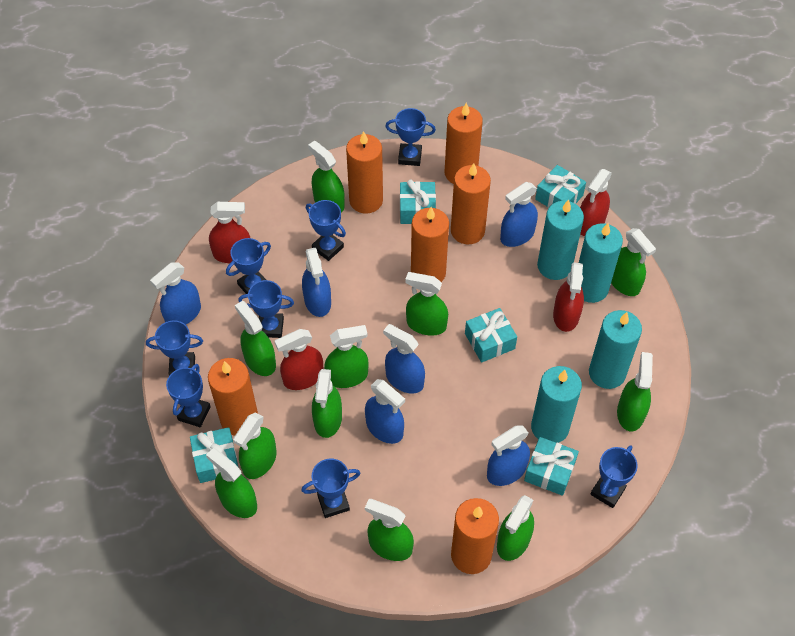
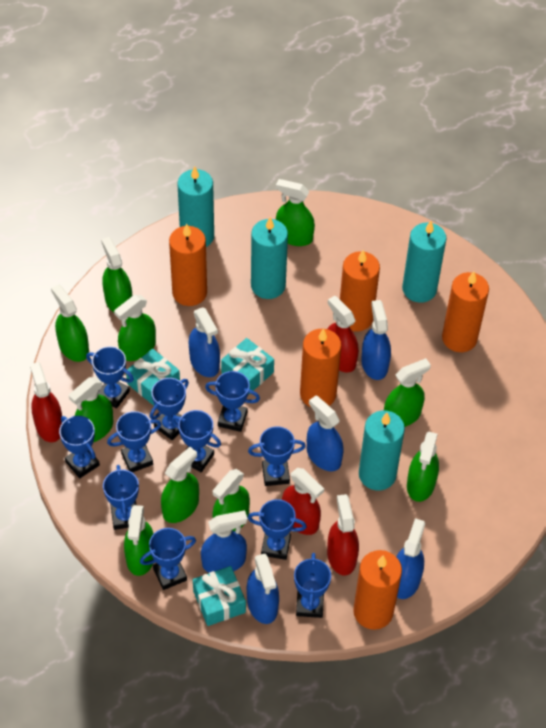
blue trophy: [146,320,203,376] [166,364,211,427] [226,238,271,294] [238,280,294,338] [301,459,360,518] [306,200,346,261] [385,108,436,166] [590,445,638,508] = 8 -> [59,416,100,479] [86,346,134,408] [103,465,139,530] [107,411,162,472] [140,528,196,590] [150,378,189,440] [172,410,221,472] [205,371,260,432] [248,426,306,486] [248,499,307,560] [294,553,331,618] = 11
green spray bottle: [206,448,257,518] [233,412,276,479] [235,301,276,376] [308,141,345,213] [312,369,342,438] [324,325,368,388] [365,499,414,561] [405,272,448,336] [497,495,534,561] [611,228,656,296] [617,352,653,431] = 11 -> [51,284,89,362] [69,377,113,442] [101,237,132,313] [114,295,156,361] [124,505,154,576] [161,447,199,523] [212,469,250,531] [276,179,315,246] [384,358,431,427] [407,432,439,502] = 10
orange candle: [208,358,258,436] [346,131,383,214] [411,207,449,282] [445,103,483,184] [451,163,491,244] [451,498,499,574] = 6 -> [169,224,207,306] [300,328,341,407] [340,250,380,332] [353,550,402,630] [442,272,489,352] = 5
turquoise gift: [190,427,238,483] [400,179,436,224] [465,308,517,363] [524,437,579,496] [535,165,586,208] = 5 -> [126,349,180,406] [193,566,246,626] [221,338,274,394] = 3

